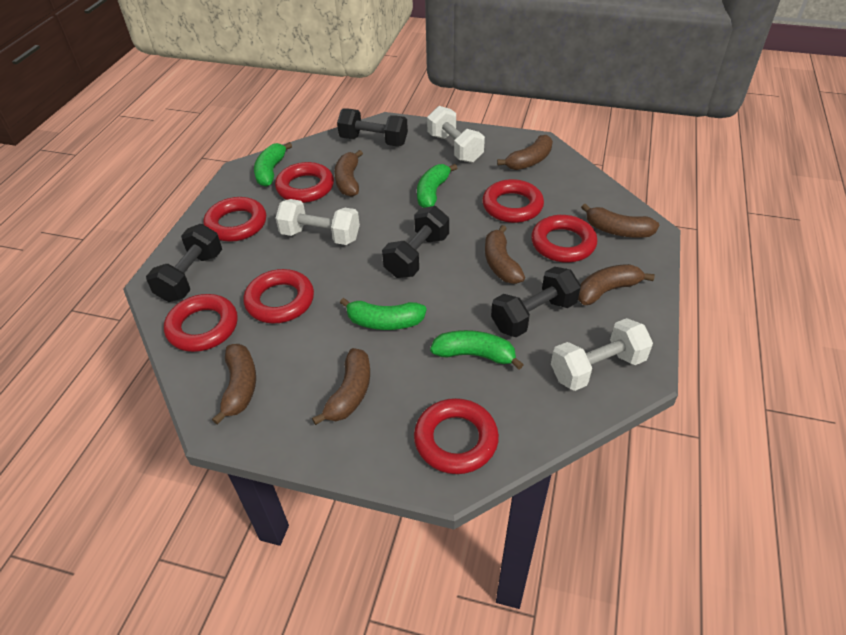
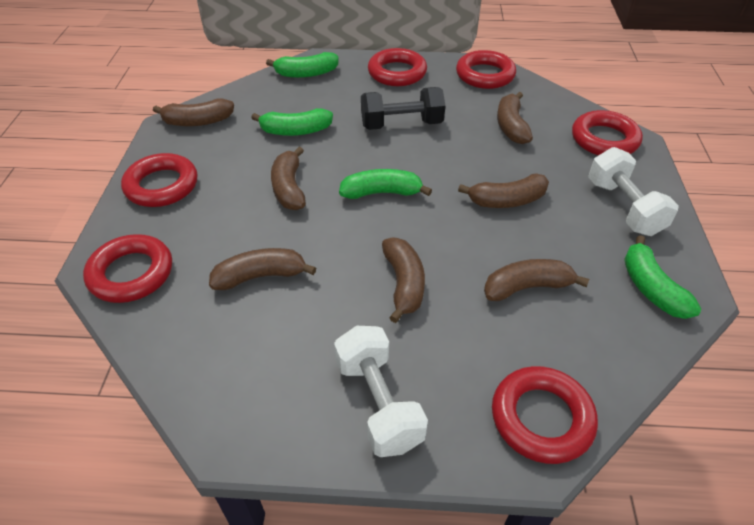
black dumbbell: [146,224,222,302] [337,108,408,146] [382,206,449,278] [491,267,581,337] = 4 -> [361,87,446,130] = 1
red ring: [164,294,238,352] [203,197,266,242] [243,269,314,323] [275,162,334,203] [414,398,499,474] [482,179,544,223] [531,215,597,263] = 7 -> [83,234,172,303] [121,153,198,207] [368,48,427,86] [456,50,516,89] [492,366,598,464] [572,110,643,155] = 6
white dumbbell: [275,199,360,245] [427,106,485,163] [551,318,653,391] = 3 -> [334,326,428,457] [588,147,679,236] = 2

